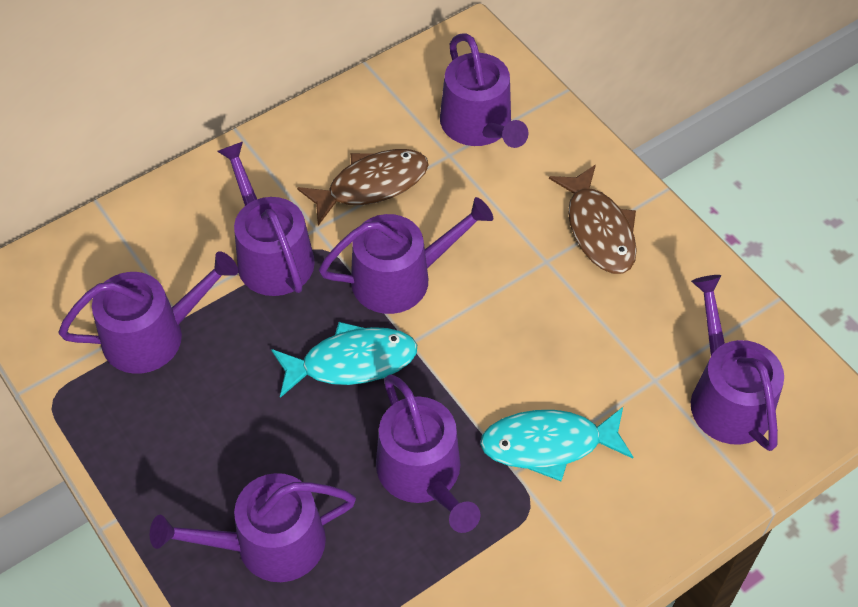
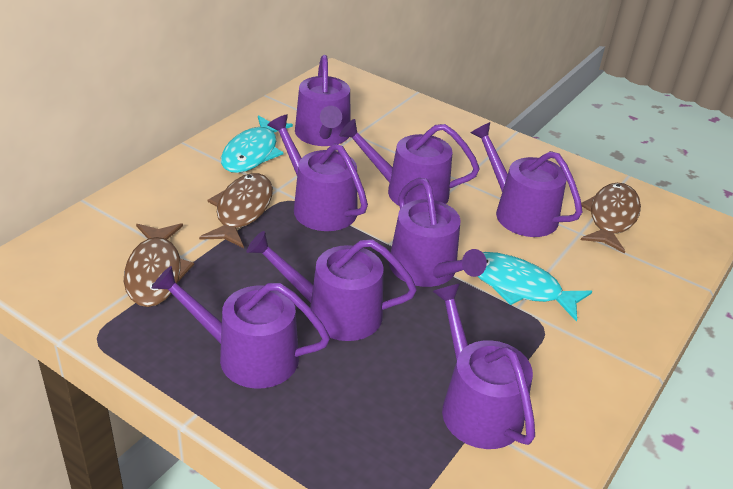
brown fish: [297,149,429,226] [549,164,637,274] = 2 -> [124,223,194,307] [199,173,273,248] [581,183,641,254] = 3
purple watering can: [58,251,238,374] [150,473,356,582] [217,142,315,296] [319,197,493,314] [376,374,481,533] [440,33,529,148] [691,275,784,451] = 7 -> [152,266,330,389] [247,231,417,341] [267,115,368,231] [295,55,351,146] [339,119,480,206] [389,178,487,287] [432,284,535,449] [471,122,582,237] = 8

